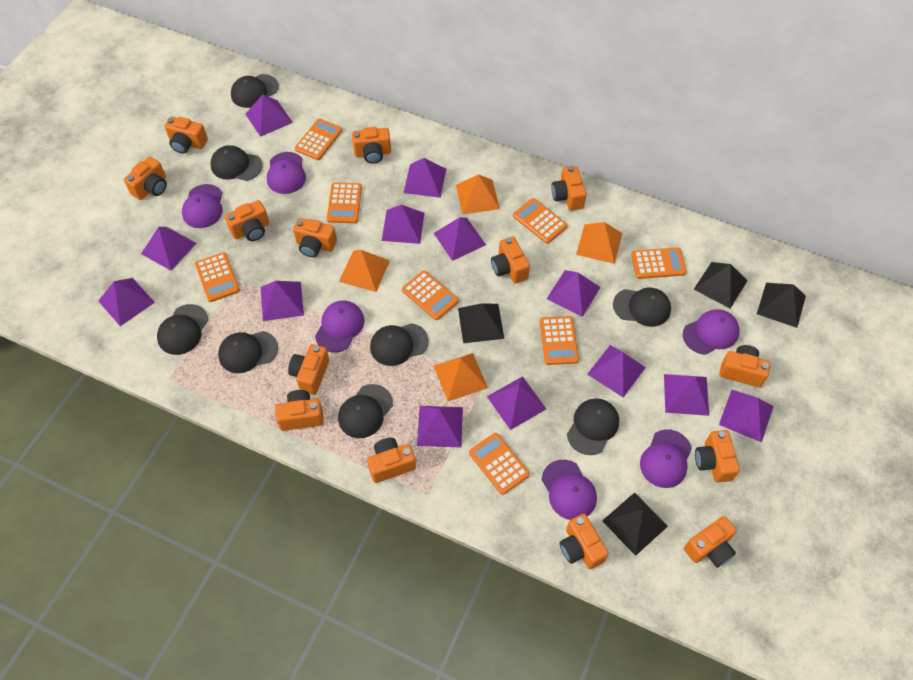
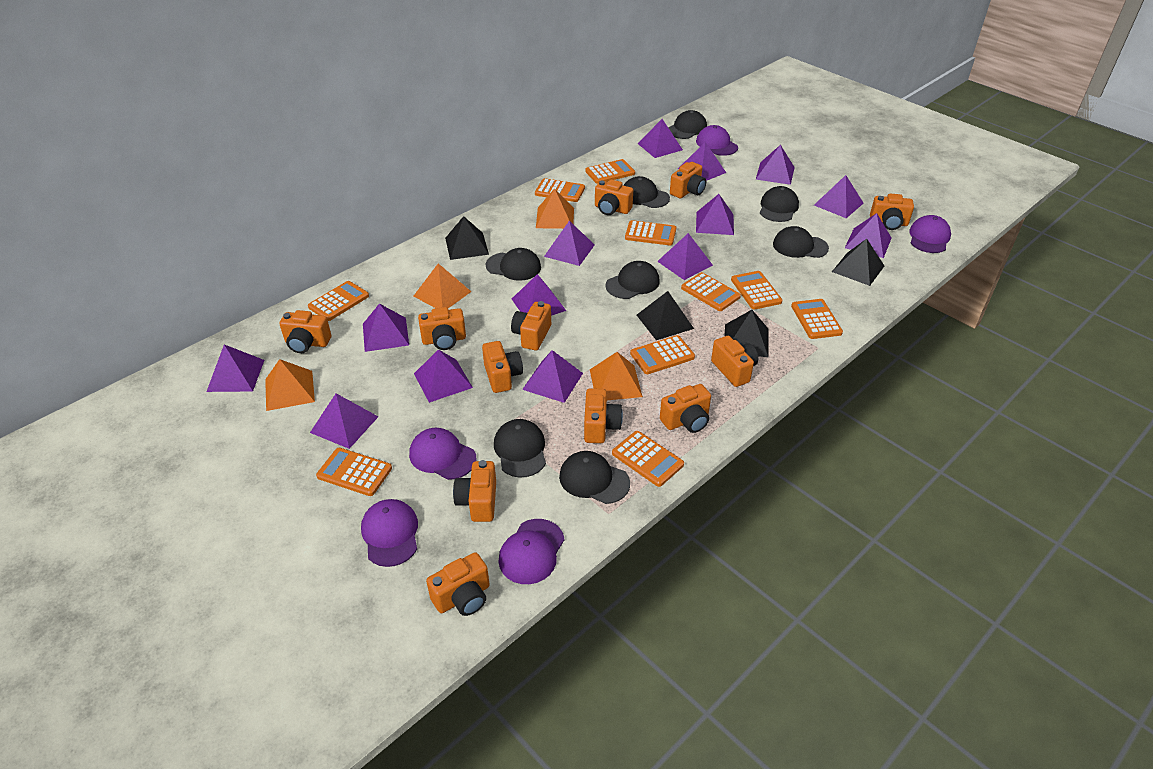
orange calculator: [195,252,240,302] [295,119,342,160] [327,182,362,223] [402,271,459,320] [469,433,530,495] [513,198,568,244] [540,316,579,365] [631,247,686,279] = 8 -> [308,281,369,321] [316,448,392,496] [535,178,585,202] [585,159,635,184] [612,431,684,487] [625,220,676,245] [630,335,695,374] [681,272,741,311] [731,271,782,309] [791,299,843,339] = 10
orange camera: [124,157,167,200] [164,116,208,153] [225,200,269,241] [275,390,324,431] [288,344,329,395] [293,218,337,257] [352,127,391,164] [367,438,416,483] [491,237,530,284] [551,166,587,211] [560,514,609,569] [684,516,737,567] [695,430,740,483] [719,345,771,387] = 14 -> [279,310,331,353] [418,307,466,350] [426,552,490,616] [453,460,496,522] [482,341,523,393] [511,301,551,350] [584,388,623,443] [595,180,633,215] [660,384,711,433] [670,162,706,198] [711,336,758,387] [870,193,914,230] = 12
purple cap: [182,184,222,228] [267,152,306,194] [315,301,364,353] [542,460,597,520] [640,429,692,488] [683,309,740,355] = 6 -> [361,499,418,567] [409,428,477,480] [498,519,565,584] [696,125,738,156] [909,215,951,253] = 5
purple pyramid: [98,278,155,326] [141,227,197,271] [246,95,293,137] [261,281,304,321] [382,205,424,244] [403,158,446,198] [417,406,463,447] [434,217,486,261] [487,376,546,430] [547,270,601,317] [587,345,646,397] [664,374,709,416] [719,390,774,442] = 13 -> [206,344,264,392] [310,394,378,449] [363,303,409,352] [414,349,473,403] [512,274,566,316] [522,350,583,403] [544,221,594,266] [637,119,683,158] [657,233,713,280] [678,142,726,181] [696,194,734,235] [756,145,795,185] [814,175,864,218] [845,213,892,258] = 14

